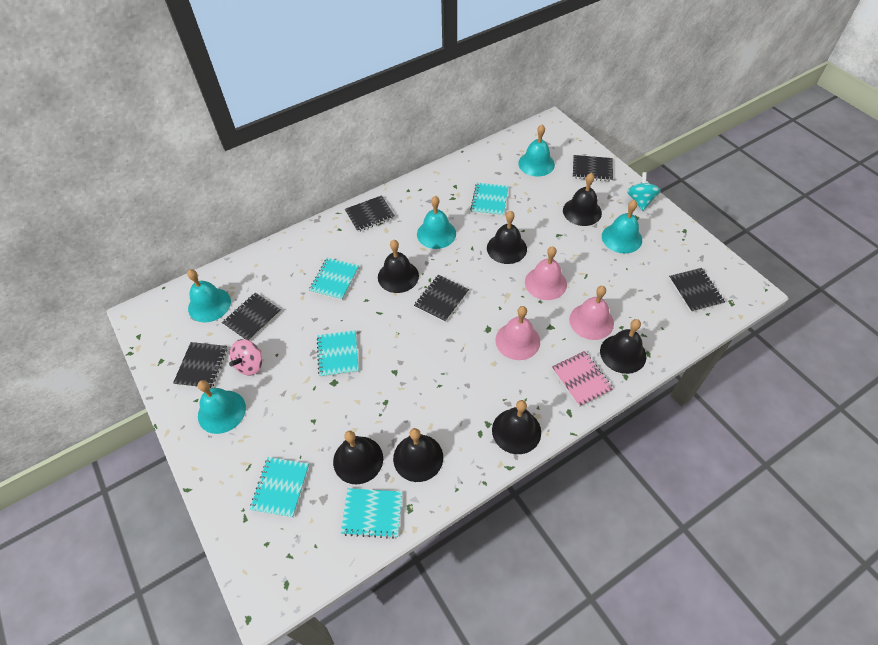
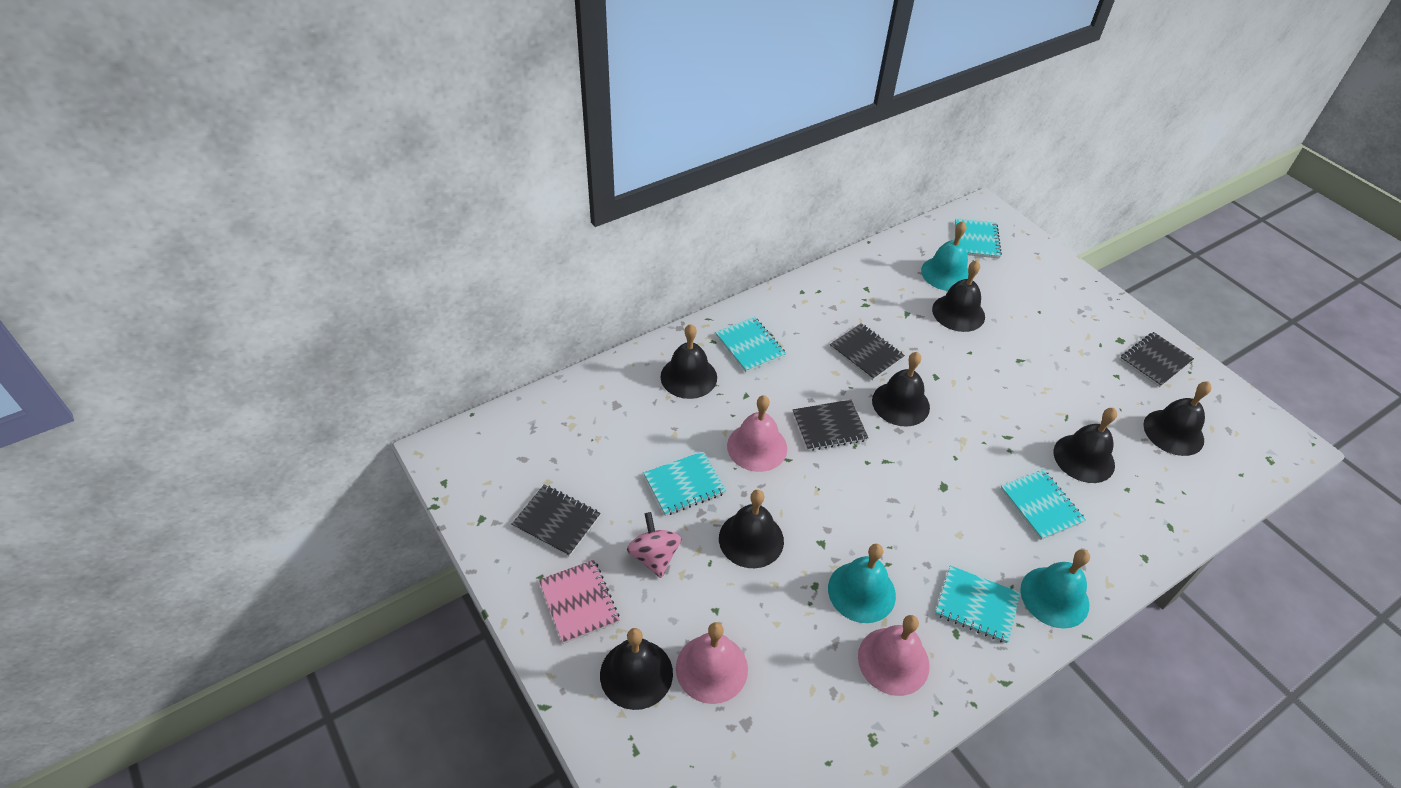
black notebook: [173,342,227,389] [222,293,281,341] [345,195,395,232] [414,275,469,322] [573,155,613,181] [669,268,725,312] = 6 -> [512,484,601,557] [793,400,869,451] [830,323,905,380] [1120,332,1194,387] = 4
turquoise bell: [187,269,231,322] [198,380,246,434] [417,196,456,249] [518,125,555,177] [602,200,642,253] = 5 -> [828,544,896,623] [921,221,968,291] [1020,549,1090,629] = 3
turquoise spinning top: [627,172,661,211] = 1 -> none = 0

